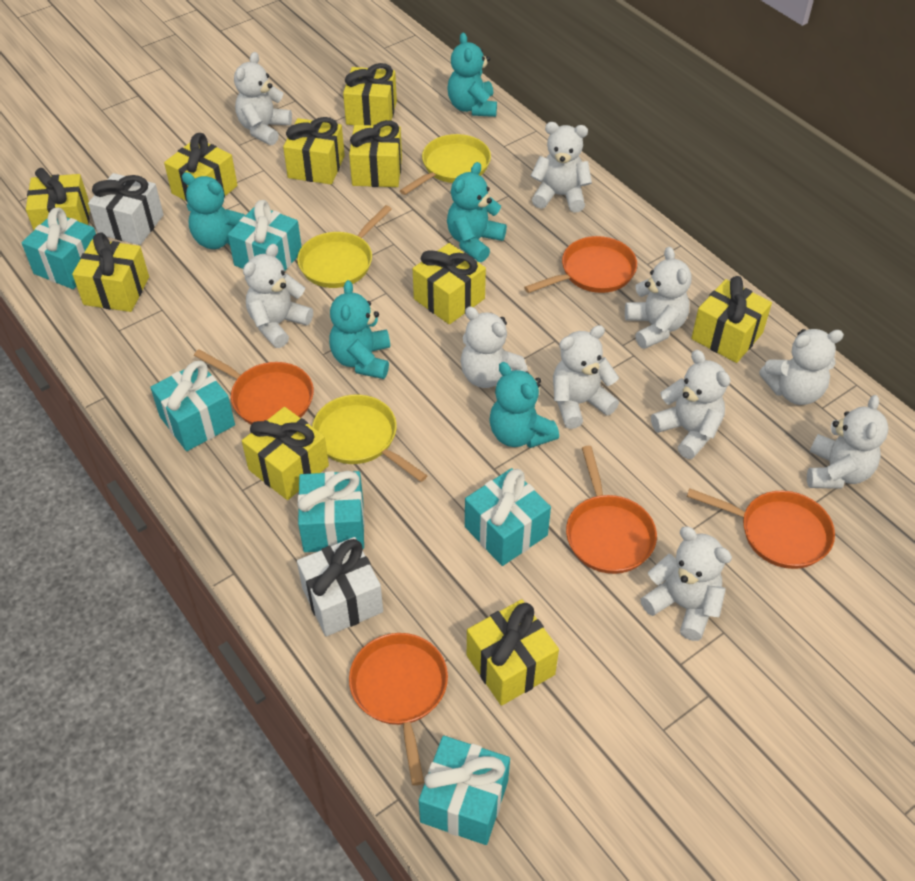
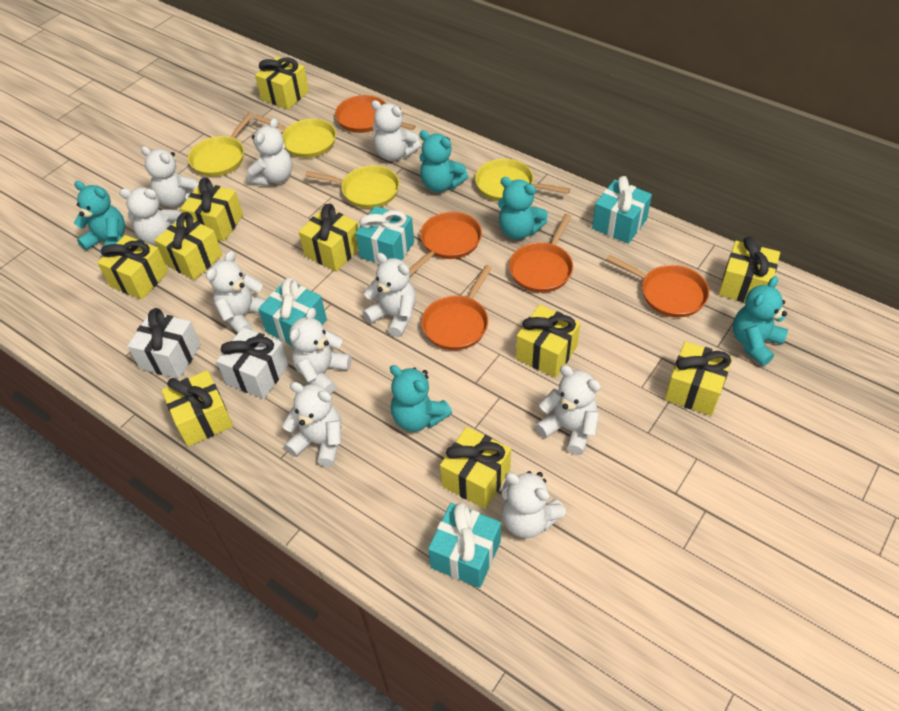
turquoise gift: [22,207,96,289] [150,361,235,451] [228,200,302,271] [297,471,365,552] [419,736,510,845] [465,468,551,566] = 6 -> [258,277,327,346] [355,206,414,264] [428,503,501,588] [592,176,652,244] = 4
yellow pan: [297,205,392,288] [312,395,428,482] [400,134,491,195] = 3 -> [188,113,253,177] [254,115,336,158] [305,165,399,209] [475,159,570,201] = 4

